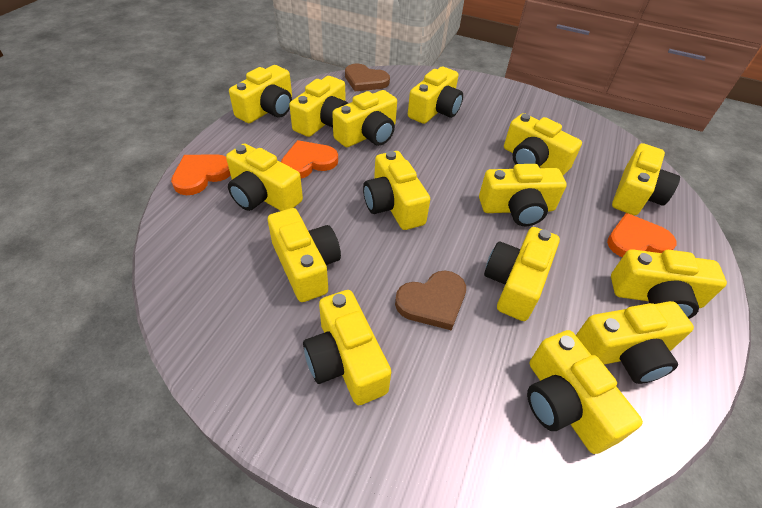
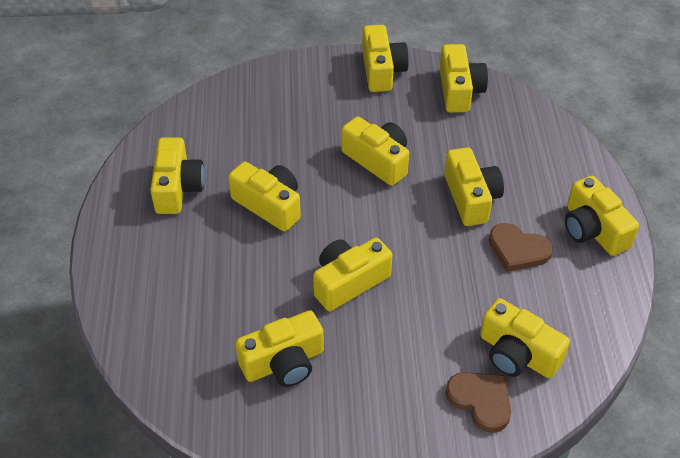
orange heart: [171,154,231,195] [281,140,338,178] [607,213,677,257] = 3 -> none = 0
yellow camera: [226,143,303,211] [229,65,292,123] [268,208,341,302] [289,76,349,137] [303,290,391,405] [332,90,397,147] [363,151,430,230] [408,67,463,124] [479,164,567,226] [484,227,560,321] [504,113,582,175] [527,330,643,454] [576,301,694,384] [611,249,727,319] [612,143,680,215] = 15 -> [150,137,205,214] [228,162,301,232] [235,310,324,387] [313,238,392,311] [341,116,409,186] [362,25,409,92] [440,44,488,113] [444,147,504,226] [480,298,570,378] [565,176,639,256] = 10

